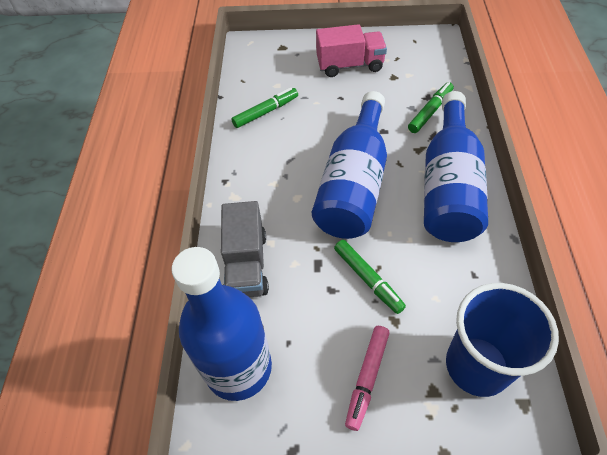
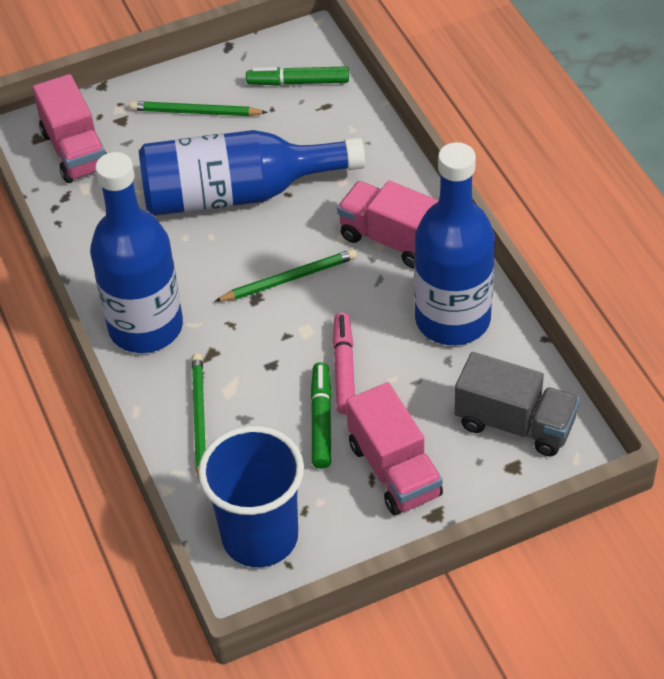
green marker: [231,87,298,128] [334,240,406,314] [408,82,454,133] = 3 -> [246,66,349,86] [310,362,332,469] = 2
green pencil: none = 0 -> [130,101,268,116] [192,353,205,480] [214,249,357,302] = 3
pink truck: [316,24,387,77] = 1 -> [32,74,107,183] [337,181,439,269] [346,382,443,515] = 3

